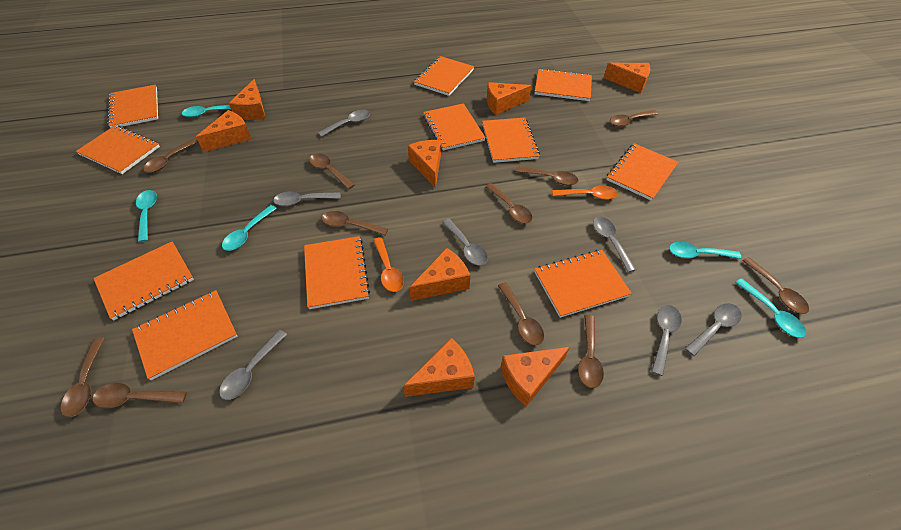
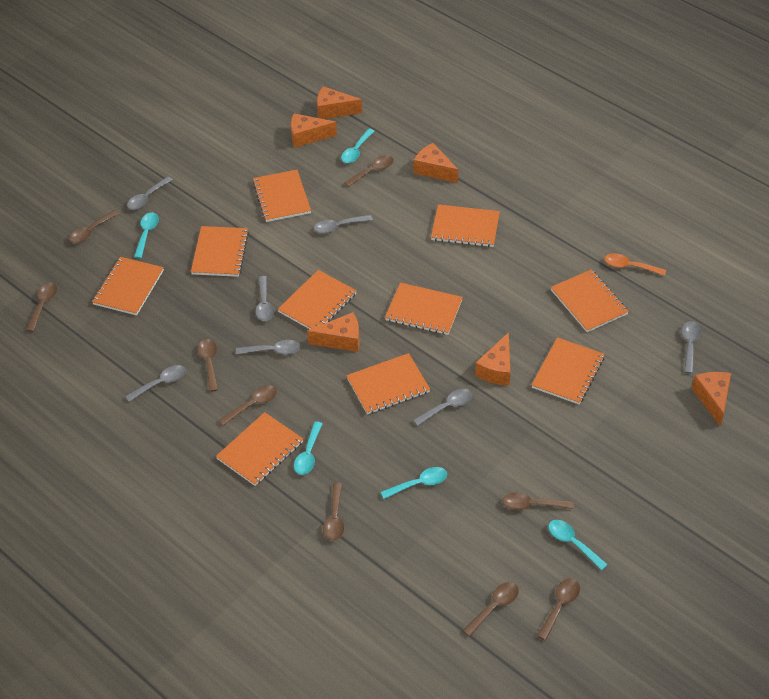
brown spoon: [61,338,105,417] [92,383,187,409] [143,139,198,173] [309,153,355,189] [322,211,388,235] [485,183,532,223] [498,282,544,345] [516,166,578,185] [578,315,604,388] [610,110,658,127] [742,257,809,314] = 11 -> [26,282,57,332] [69,210,119,244] [198,339,218,392] [219,385,277,426] [323,483,344,541] [344,155,394,187] [463,582,519,637] [503,492,574,510] [537,578,580,640] = 9
orange cheese: [196,110,251,152] [229,79,266,120] [403,338,475,397] [408,140,441,188] [409,248,470,301] [487,82,532,115] [500,347,570,407] [604,63,650,93] = 8 -> [291,113,337,148] [307,312,359,352] [317,86,362,119] [414,143,458,183] [475,332,510,385] [692,372,731,427] = 6
orange notebook: [76,125,160,174] [93,241,194,321] [107,85,158,128] [132,290,238,380] [304,236,370,309] [414,56,474,96] [423,103,486,150] [482,118,540,163] [534,250,632,318] [535,68,592,101] [606,143,678,201] = 11 -> [92,257,164,315] [191,226,249,277] [216,412,303,486] [252,170,311,222] [278,270,357,329] [346,353,430,415] [385,283,463,335] [431,204,500,247] [532,337,605,405] [551,269,629,332] = 10
orange spoon: [373,237,404,292] [552,185,618,200] = 2 -> [605,253,666,276] = 1

